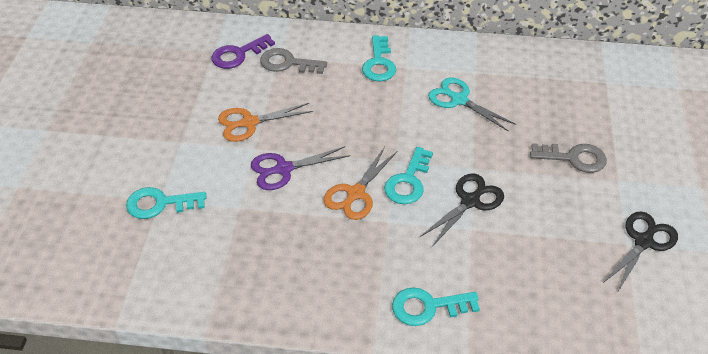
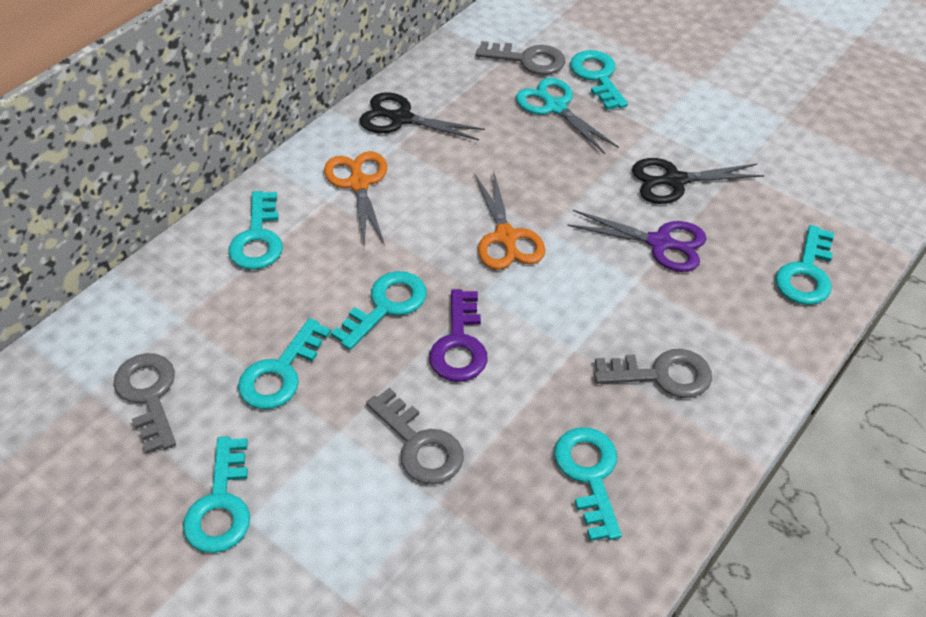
grey key: [260,48,327,74] [530,143,607,173] = 2 -> [113,353,176,454] [366,388,464,484] [476,41,565,75] [594,349,712,398] = 4
turquoise key: [126,187,206,219] [362,36,396,81] [384,147,433,204] [392,287,480,326] = 4 -> [183,437,250,553] [228,191,283,270] [238,318,331,409] [331,271,427,350] [554,427,622,541] [570,50,628,110] [775,225,834,305] = 7

